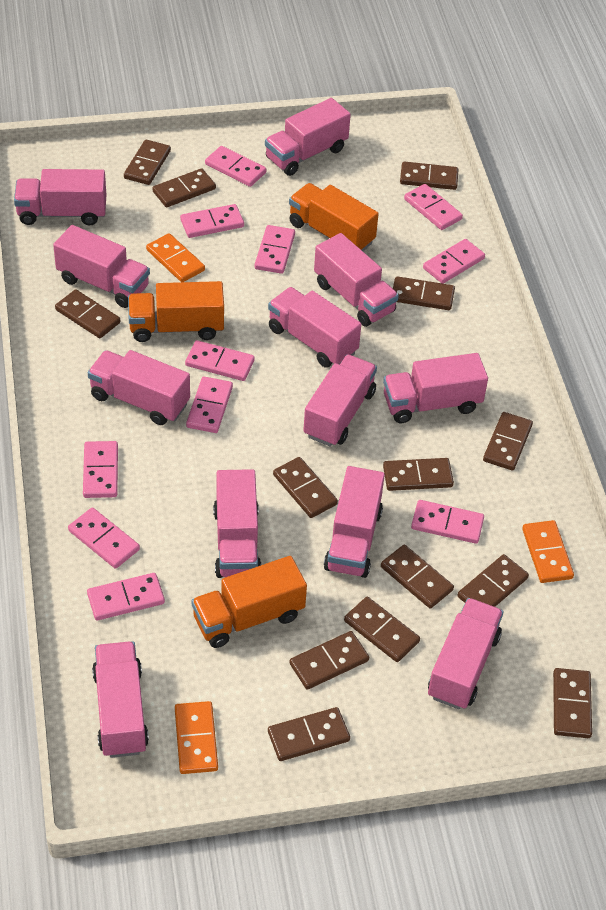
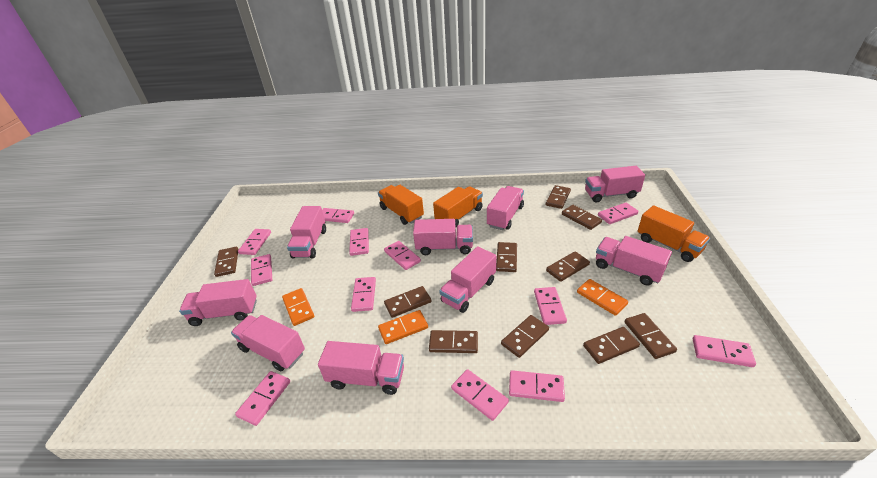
brown domino: [55,289,120,338] [124,140,171,185] [153,168,216,207] [268,707,350,761] [273,457,338,518] [289,631,369,690] [344,597,420,662] [381,545,454,608] [383,458,454,491] [393,276,455,310] [400,161,459,190] [458,554,529,607] [483,412,533,471] [553,668,592,738] = 14 -> [214,247,239,277] [384,286,431,318] [429,330,478,353] [496,242,517,272] [501,315,549,358] [546,185,571,209] [546,251,590,282] [562,205,602,230] [583,327,640,364] [624,313,677,359] = 10
pink domino: [68,507,140,569] [83,441,118,498] [87,573,165,620] [180,204,244,238] [185,340,255,381] [186,377,233,433] [205,146,266,187] [255,225,295,274] [404,184,463,230] [411,500,484,544] [423,239,485,284] = 11 -> [235,371,290,426] [238,229,271,255] [251,254,272,286] [322,208,354,223] [349,228,369,256] [351,277,376,312] [384,241,421,270] [451,369,509,421] [509,370,565,402] [534,287,567,325] [598,203,638,224] [693,335,756,367] = 12
pink truck: [14,169,106,225] [53,225,150,308] [88,350,190,425] [92,641,149,758] [213,469,261,578] [265,98,351,176] [268,287,361,368] [303,355,377,447] [314,233,399,327] [324,466,385,578] [383,353,488,423] [428,598,503,709] = 12 -> [179,279,257,326] [231,315,305,371] [287,206,326,258] [318,341,404,395] [413,219,473,255] [439,246,496,313] [487,186,524,230] [585,166,645,203] [596,236,672,285] = 9

